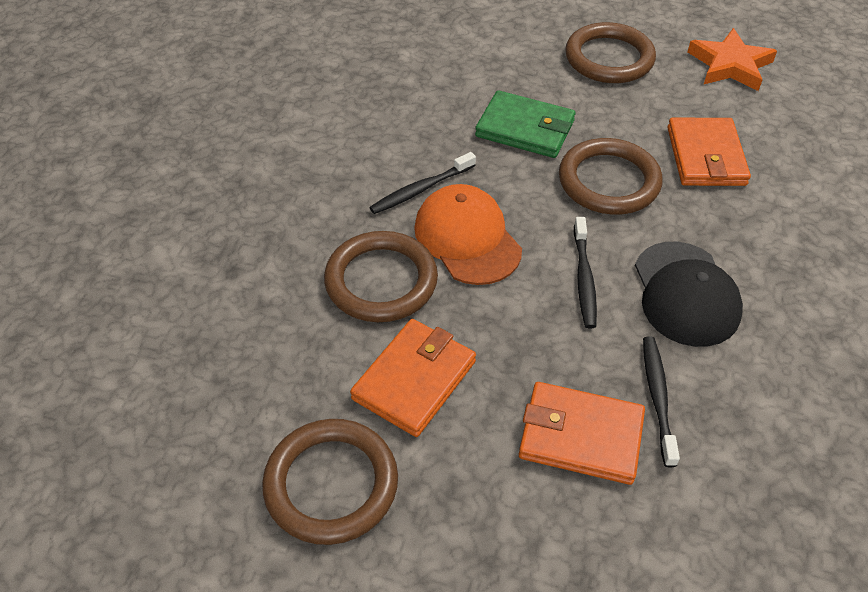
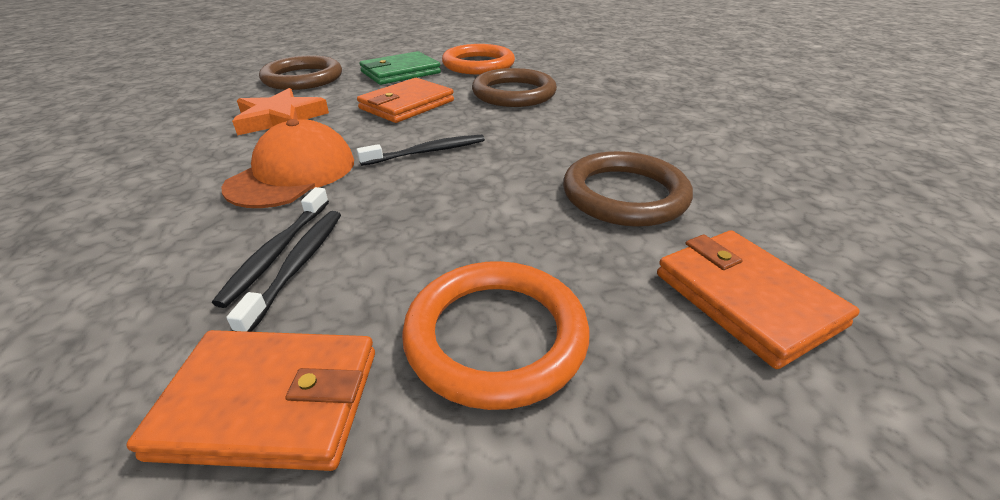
black cap: [635,242,743,347] = 1 -> none = 0
brown ring: [262,419,398,545] [324,231,438,322] [559,138,662,215] [565,22,656,83] = 4 -> [259,55,342,90] [472,68,557,107] [563,151,693,227] = 3
orange ring: none = 0 -> [402,261,589,410] [442,44,515,74] = 2

